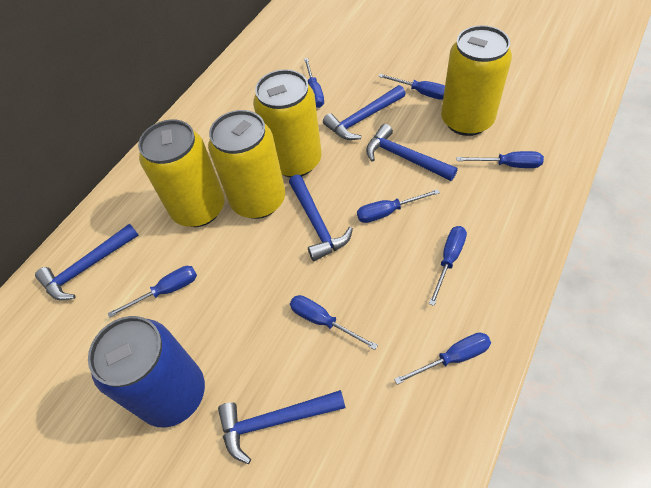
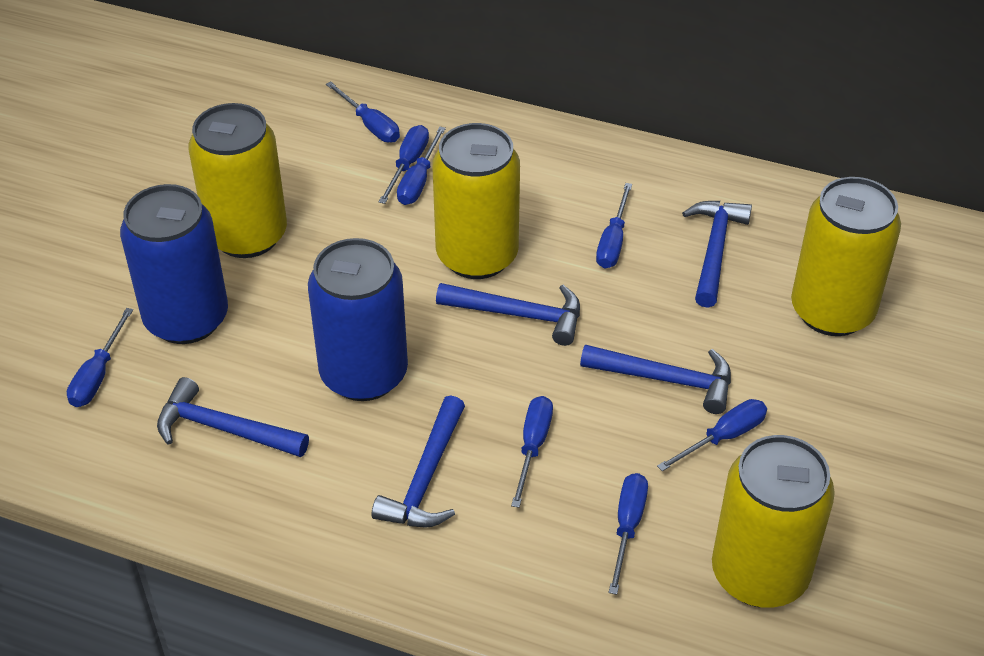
blue can: [88,316,205,428] = 1 -> [120,184,228,344] [308,238,408,401] = 2

